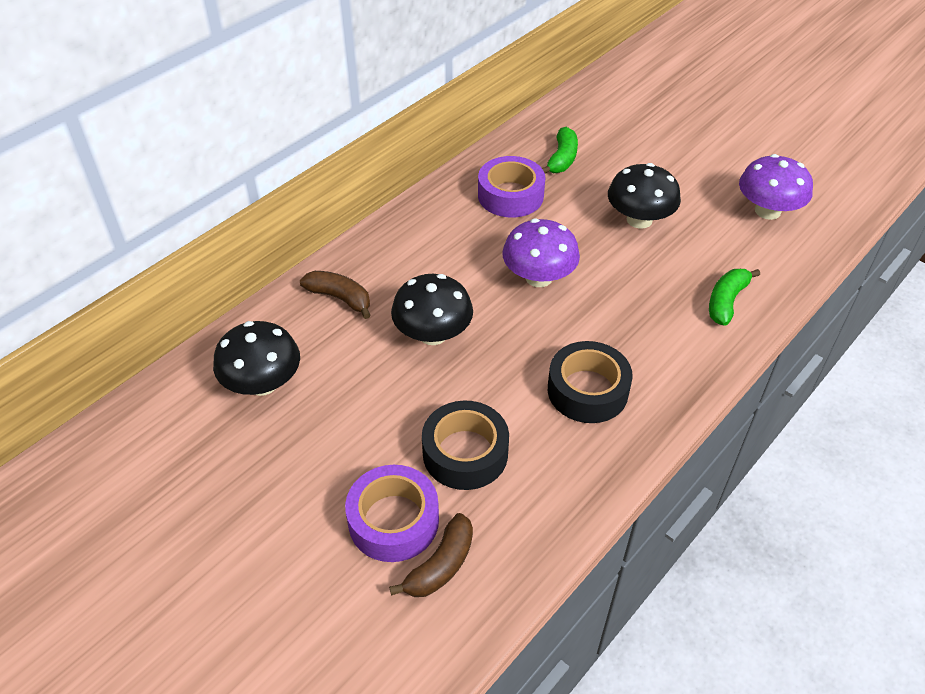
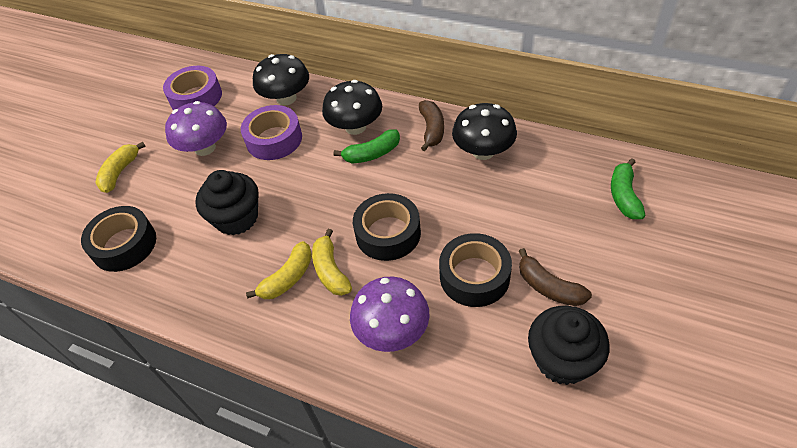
black cupcake: none = 0 -> [196,170,259,235] [528,306,610,385] = 2
black tape: [422,401,509,490] [548,341,633,423] = 2 -> [81,206,156,272] [353,193,421,261] [439,233,512,307] = 3
yellow banana: none = 0 -> [95,142,146,193] [246,241,312,299] [312,229,352,296] = 3

